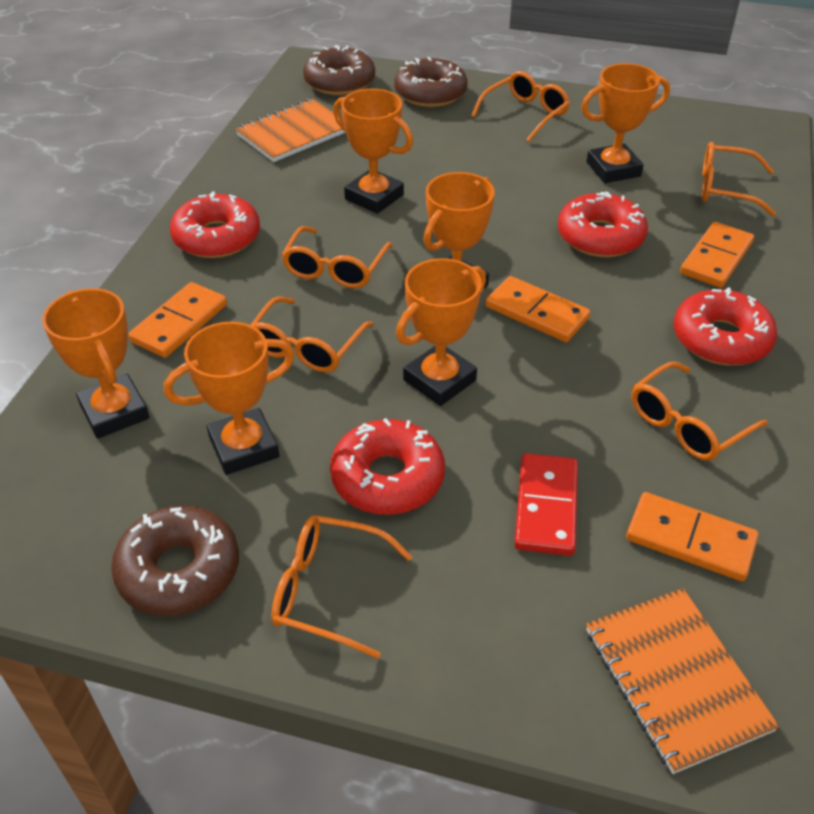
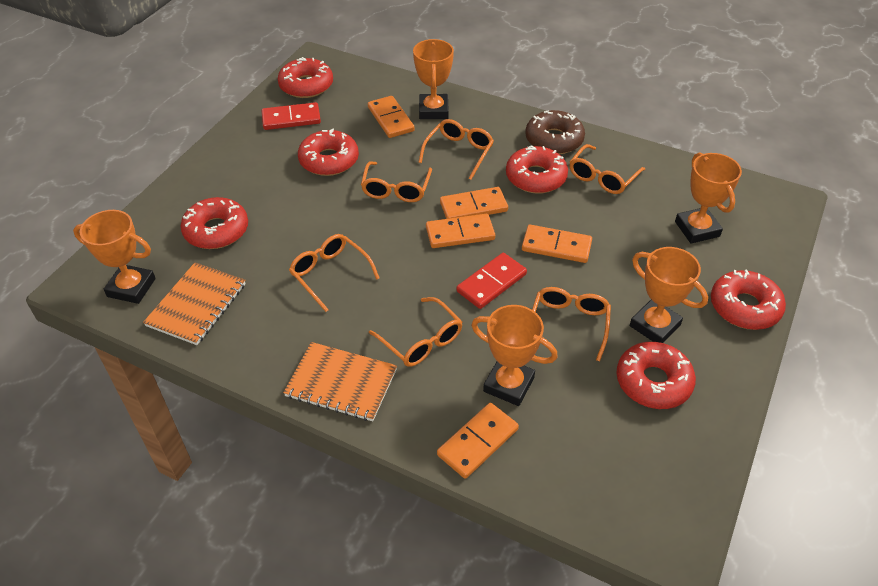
brown donut: [111,505,239,616] [303,45,375,95] [394,57,468,107] = 3 -> [525,110,585,154] = 1
orange domino: [128,282,227,358] [486,276,590,342] [626,492,759,581] [680,222,754,288] = 4 -> [368,96,415,138] [426,214,495,248] [437,403,519,479] [440,187,508,219] [522,225,592,263] = 5
orange trophy: [42,288,149,439] [164,321,295,475] [333,89,413,214] [396,258,486,406] [423,172,495,288] [581,63,670,183] = 6 -> [73,210,156,304] [413,39,454,119] [471,305,558,406] [630,247,708,343] [675,152,742,244] = 5
red domino: [514,453,578,556] = 1 -> [262,102,321,130] [456,253,527,309] = 2
red donut: [170,191,260,258] [330,418,445,515] [558,191,648,257] [674,287,777,366] = 4 -> [180,197,248,249] [278,57,333,98] [298,128,359,176] [506,146,568,194] [616,342,696,409] [711,270,786,330] = 6

